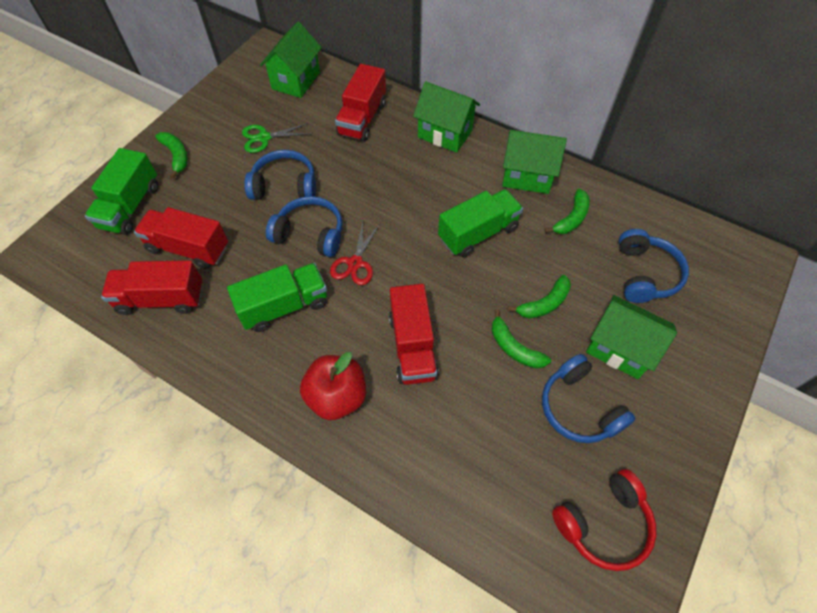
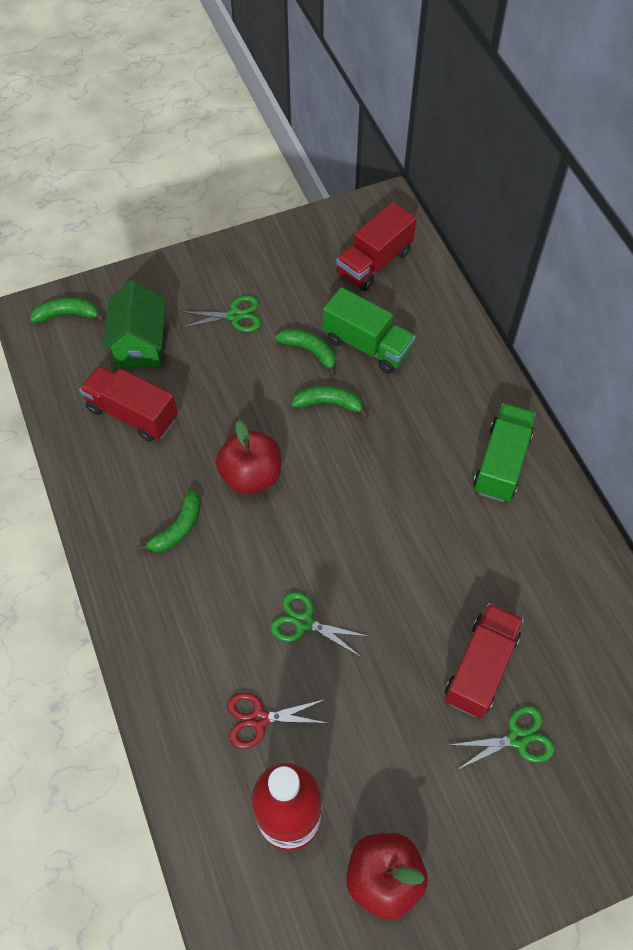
blue headphones: [244,150,316,200] [266,196,342,257] [542,354,635,443] [619,229,689,303] = 4 -> none = 0
green house: [260,22,322,98] [413,81,480,153] [502,130,567,194] [586,295,677,379] = 4 -> [103,280,166,368] = 1
green scissors: [242,123,309,153] = 1 -> [179,295,261,332] [271,592,370,657] [451,706,555,770] = 3
green truck: [85,148,158,235] [227,263,327,332] [438,189,523,257] = 3 -> [323,287,416,374] [473,403,536,502] = 2
red apple: [300,352,366,420] = 1 -> [216,420,281,494] [346,833,427,920] = 2
red bottle: none = 0 -> [252,763,322,851] = 1
red headphones: [552,469,657,571] = 1 -> none = 0
red truck: [101,260,203,315] [134,207,228,269] [335,64,386,142] [389,284,439,385] = 4 -> [79,366,178,442] [336,202,417,291] [444,603,524,719] = 3

